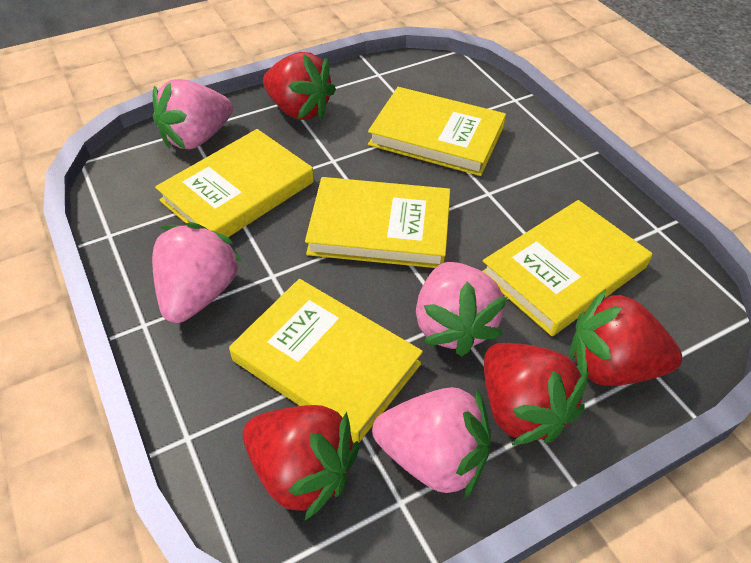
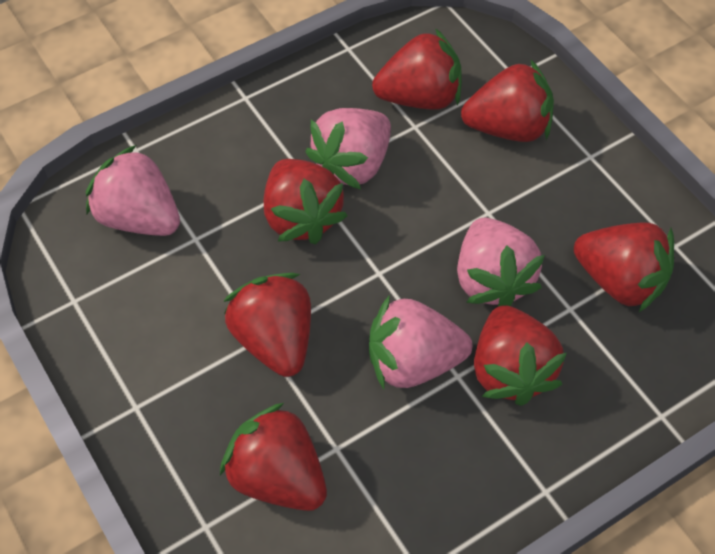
red strawberry: [243,405,359,520] [263,52,336,120] [484,343,589,445] [570,289,682,386] = 4 -> [220,403,327,511] [223,273,311,377] [264,159,347,244] [372,28,462,110] [461,60,554,142] [474,305,567,406] [574,222,674,312] = 7
yellow book: [155,129,314,237] [229,279,423,443] [305,177,450,268] [368,87,506,176] [482,200,652,336] = 5 -> none = 0

